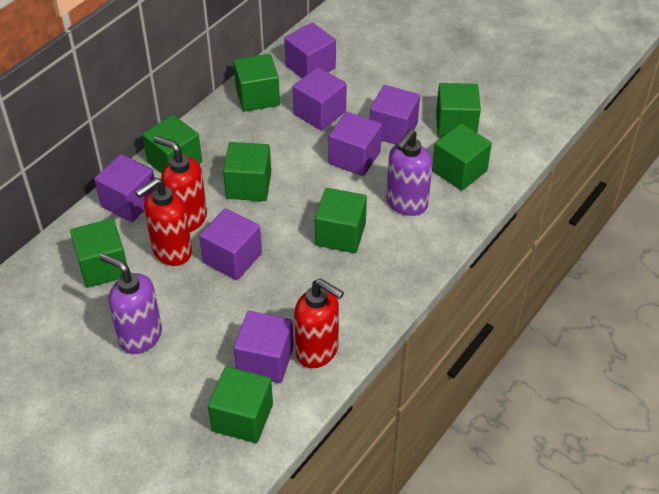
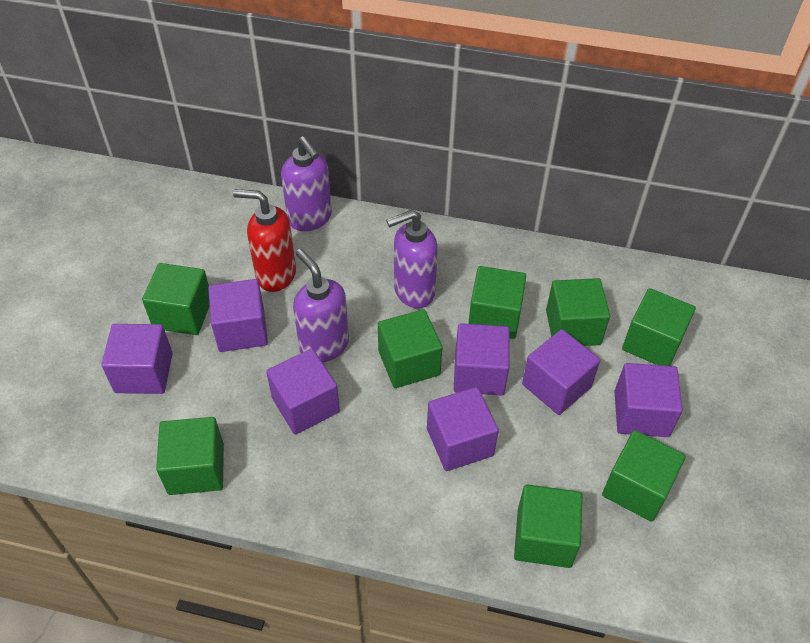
purple soap dispenser: [100,253,162,354] [386,129,433,216] = 2 -> [281,136,332,231] [293,249,349,362] [386,210,438,308] = 3
red soap dispenser: [135,178,192,266] [153,136,207,232] [294,279,344,368] = 3 -> [233,189,296,292] = 1

